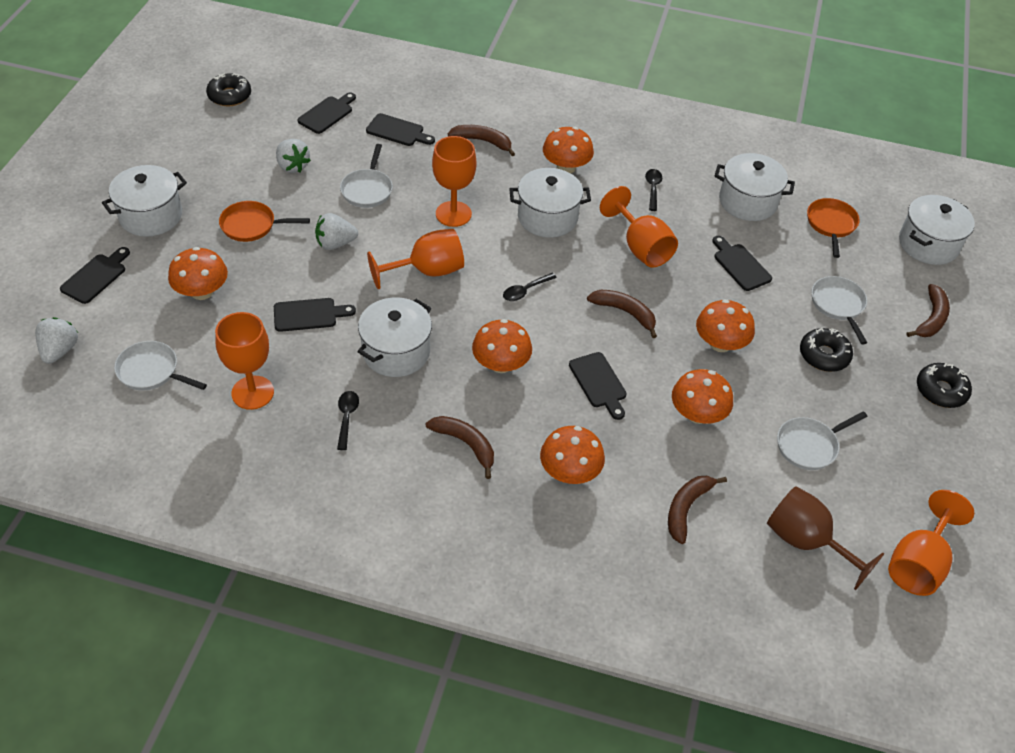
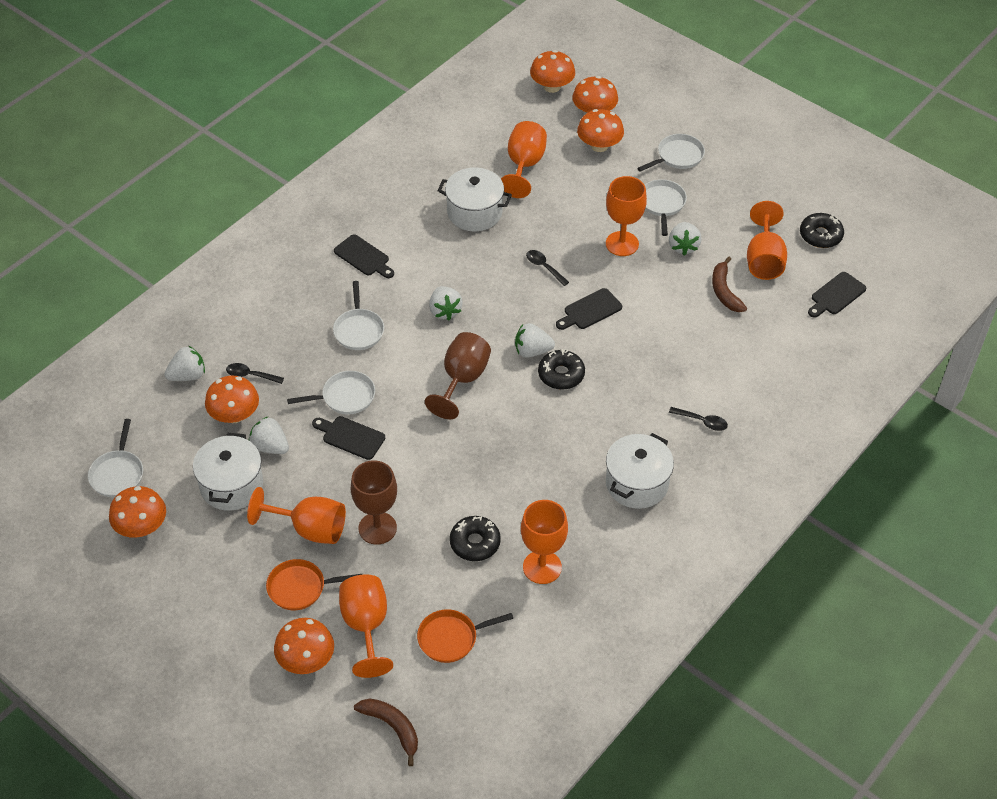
black cutting board: [60,247,130,304] [274,298,356,332] [297,92,356,134] [366,113,435,146] [569,352,627,420] [712,236,772,291] = 6 -> [312,416,385,460] [334,234,394,278] [556,288,622,330] [808,272,866,318] = 4
brown banana: [426,416,494,479] [448,125,515,156] [587,290,657,338] [668,476,727,544] [907,284,950,337] = 5 -> [354,699,418,766] [712,257,747,312] = 2
brown goblet: [767,486,884,590] = 1 -> [351,460,397,545] [425,332,491,419] = 2
orange goblet: [215,312,274,410] [367,229,464,289] [432,136,477,227] [600,186,678,268] [888,490,974,596] = 5 -> [247,487,346,544] [339,574,393,678] [501,121,547,198] [521,500,568,584] [606,176,647,256] [747,201,787,280] = 6
white pan: [114,341,207,391] [340,144,393,208] [777,411,868,470] [811,276,867,344] = 4 -> [88,419,143,497] [287,371,375,414] [333,281,384,350] [638,134,705,172] [645,179,687,236] = 5
white pot: [102,165,187,237] [358,298,432,377] [509,168,591,238] [715,153,795,221] [899,195,975,265] = 5 -> [193,433,263,511] [437,168,512,231] [606,433,674,509] = 3
white strawberry: [35,317,78,364] [276,139,311,173] [315,213,358,250] = 3 -> [164,346,205,381] [249,417,289,454] [429,286,463,320] [515,323,555,358] [669,222,702,255] = 5

